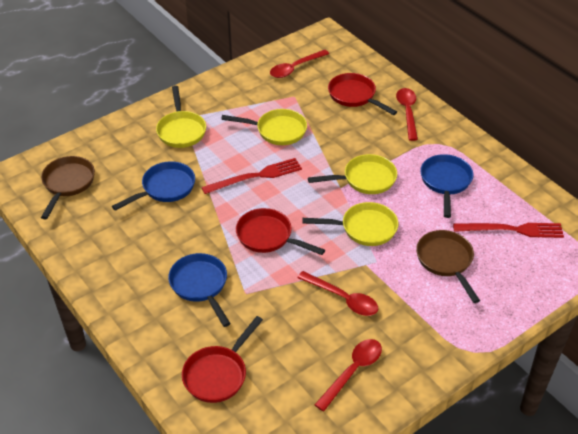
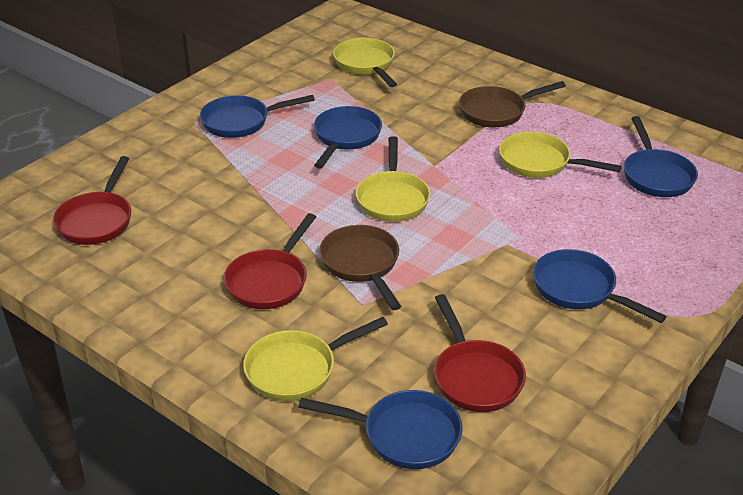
blue pan: [112,161,195,211] [168,253,231,327] [420,154,474,218] = 3 -> [200,95,315,138] [298,390,463,469] [314,106,382,169] [533,249,666,323] [624,116,698,197] = 5
red fork: [202,158,302,194] [453,223,564,238] = 2 -> none = 0
red spoon: [270,50,329,78] [297,271,378,316] [314,339,382,411] [396,88,418,141] = 4 -> none = 0

